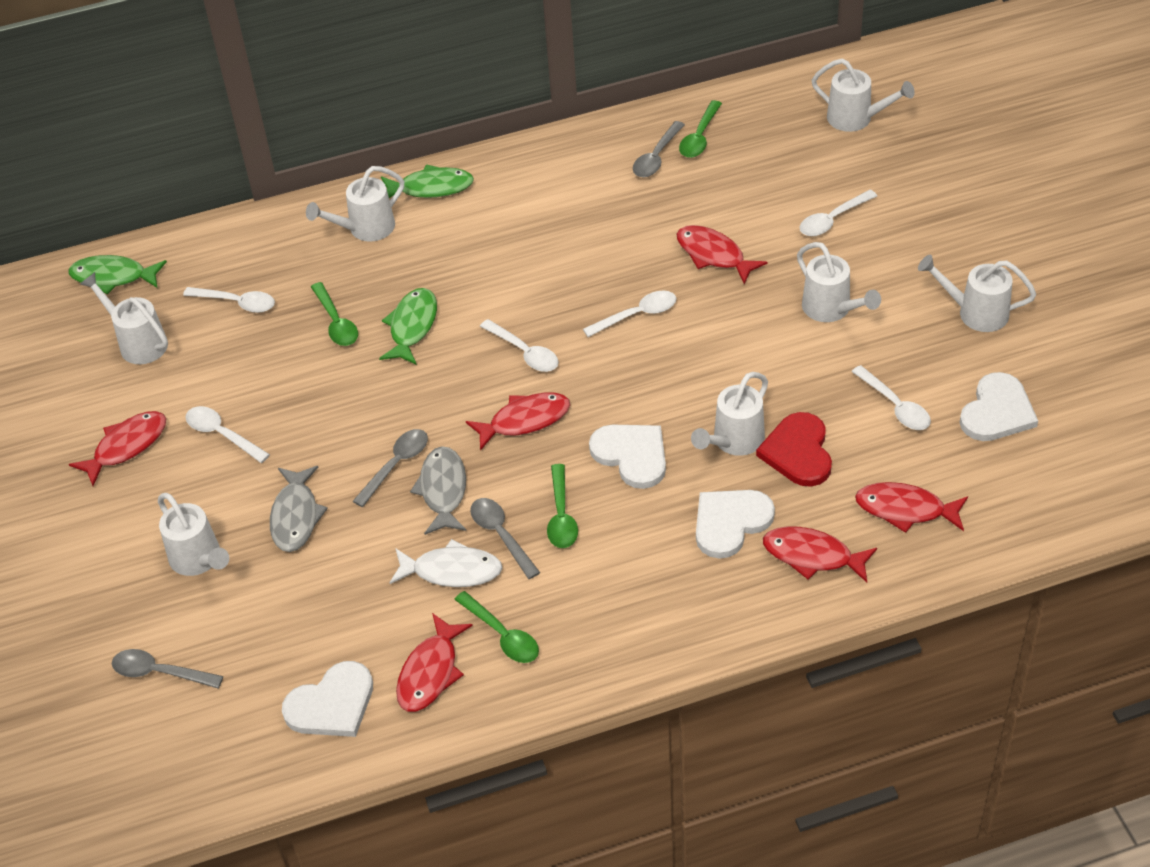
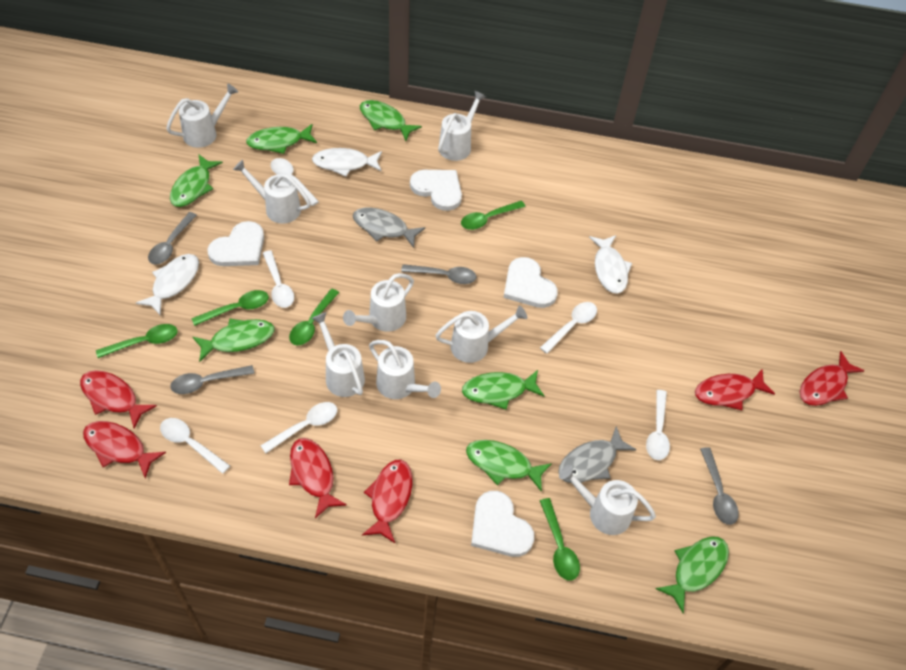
green fish: [69,255,167,295] [379,288,437,365] [381,164,474,198] = 3 -> [170,154,223,207] [193,319,275,362] [246,124,317,154] [360,100,422,141] [462,370,544,410] [466,440,552,492] [656,536,729,613] = 7
green spoon: [311,282,358,346] [454,591,539,663] [547,464,578,548] [679,100,722,158] = 4 -> [96,324,177,358] [191,290,269,326] [289,288,339,346] [461,201,525,230] [540,498,580,581] = 5
red heart: [756,412,832,487] = 1 -> none = 0
white fish: [389,539,502,587] = 1 -> [136,254,199,316] [312,148,382,177] [589,235,632,294] = 3
white watering can: [80,272,168,364] [158,493,229,576] [306,166,404,242] [691,372,768,456] [797,242,881,322] [811,58,915,132] [918,255,1036,332] = 7 -> [166,83,238,148] [233,160,311,224] [312,312,365,397] [343,273,414,332] [369,340,441,399] [435,306,527,363] [438,91,486,161] [559,465,656,535] = 8

